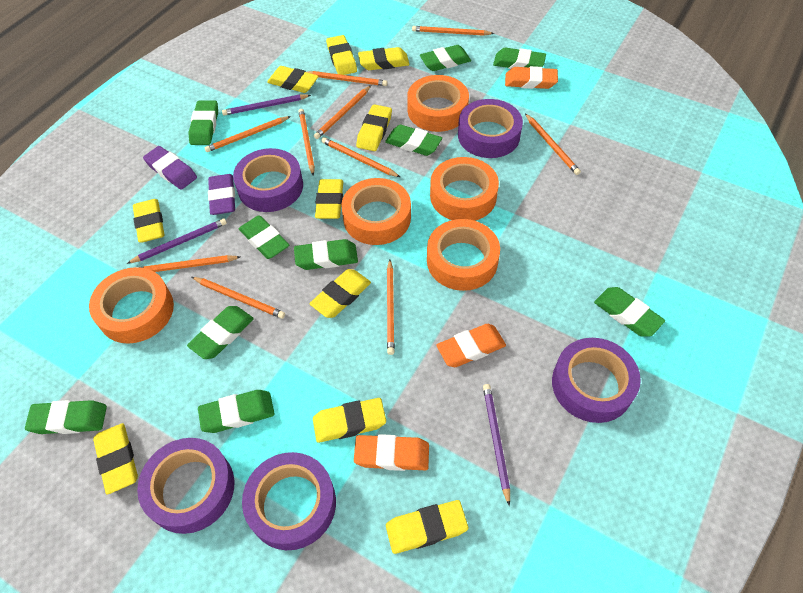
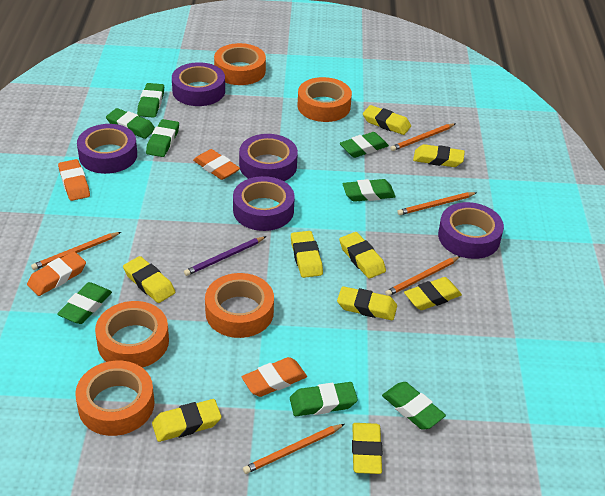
green eraser: [25,400,107,434] [187,306,254,359] [188,101,218,145] [198,390,275,433] [239,215,289,259] [294,239,358,270] [385,125,442,156] [420,45,471,71] [493,48,546,69] [594,287,665,336] = 10 -> [57,282,112,324] [106,108,155,139] [137,83,164,118] [146,119,179,157] [290,382,358,416] [339,132,389,158] [342,179,396,202] [382,382,446,430] = 8
orange eraser: [354,434,429,471] [436,324,506,367] [505,66,558,89] = 3 -> [27,251,86,296] [58,159,90,201] [193,149,240,180] [242,357,307,397] = 4
orange pencil: [138,255,240,272] [192,277,285,319] [205,116,291,152] [298,109,315,176] [307,71,388,86] [314,86,371,139] [321,137,400,177] [387,260,395,355] [412,26,494,36] [525,113,581,175] = 10 -> [31,232,121,270] [243,424,345,474] [385,256,460,296] [390,123,456,151] [397,192,477,215] = 5
purple eraser: [143,146,197,190] [208,174,235,215] = 2 -> none = 0
purple pencil: [127,218,227,264] [222,94,311,116] [483,384,510,506] = 3 -> [184,236,266,276] = 1
yellow eraser: [93,423,138,495] [133,199,164,243] [267,66,319,93] [310,269,371,318] [313,398,386,443] [315,179,343,219] [326,35,357,75] [356,104,392,151] [358,47,409,70] [386,500,468,554] = 10 -> [123,256,175,303] [152,399,221,442] [291,231,323,278] [337,286,397,320] [339,232,386,279] [352,423,383,474] [363,105,411,135] [404,277,462,310] [413,144,465,167] = 9

